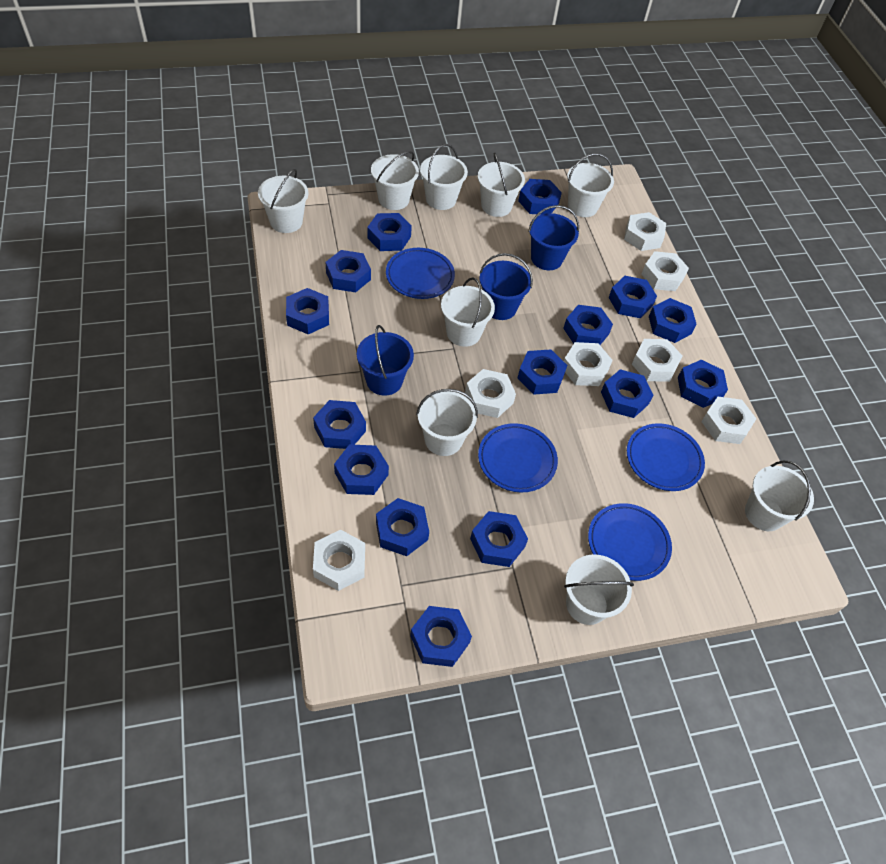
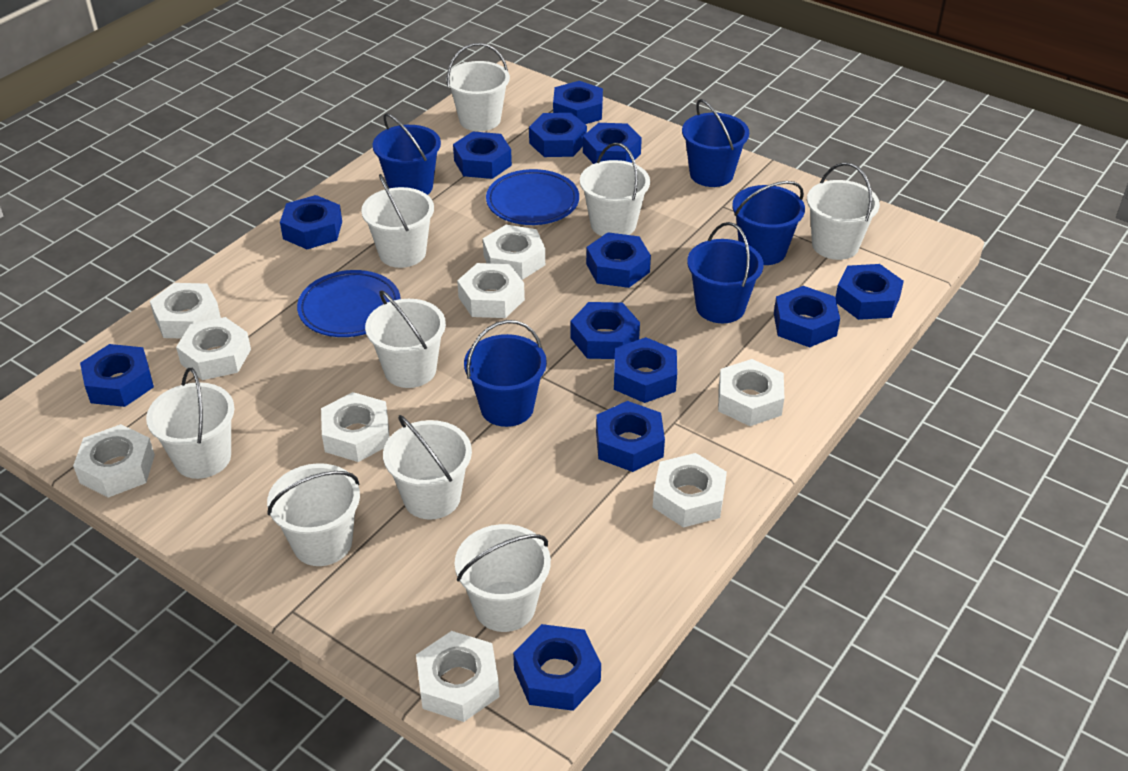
blue bucket: [357,325,414,396] [480,253,533,320] [528,205,579,270] = 3 -> [372,113,441,195] [464,320,547,427] [682,99,749,187] [687,222,764,323] [732,181,805,265] = 5
blue nut: [286,288,329,334] [313,400,366,449] [326,250,371,292] [334,444,389,495] [367,213,412,251] [376,498,429,556] [410,606,472,667] [470,511,528,567] [517,349,567,395] [518,179,562,215] [563,305,613,345] [601,369,653,418] [609,276,657,318] [649,298,697,343] [678,360,728,408] = 15 -> [80,344,154,407] [280,195,342,249] [453,131,512,179] [513,624,601,711] [529,113,587,157] [553,81,603,124] [571,302,640,359] [583,123,642,164] [586,232,651,288] [596,401,665,472] [614,337,677,403] [774,286,840,347] [835,264,904,320] = 13
blue plate: [386,248,455,299] [478,423,558,492] [588,503,672,581] [627,423,705,491] = 4 -> [297,270,400,337] [486,169,579,225] = 2
white nut: [313,529,365,591] [465,369,516,418] [564,342,613,386] [624,212,666,251] [632,339,683,382] [641,251,689,291] [701,397,756,444] = 7 -> [73,424,155,498] [150,283,221,338] [176,317,251,380] [321,392,390,462] [416,631,499,722] [457,263,525,318] [483,225,545,280] [653,453,727,528] [718,359,784,426] = 9

